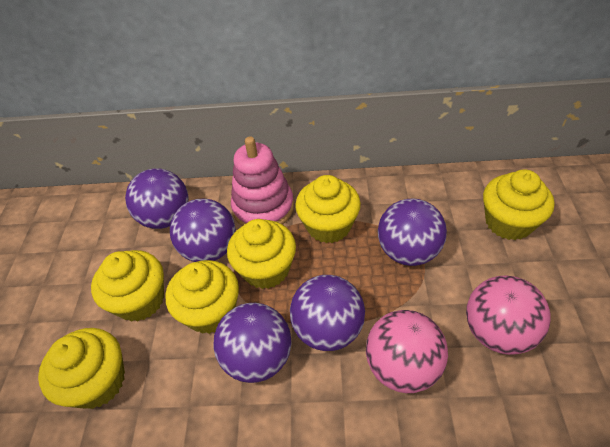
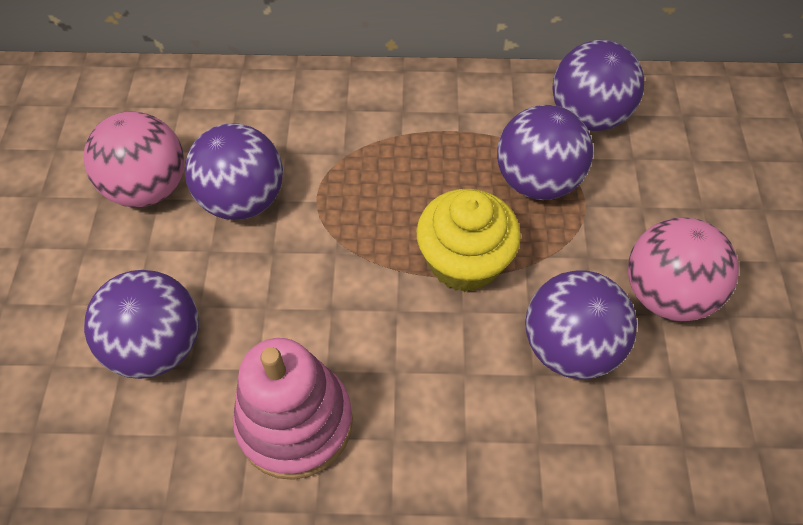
yellow cupcake: [38,328,125,409] [91,250,164,322] [165,260,239,334] [227,219,296,289] [295,175,361,243] [483,170,555,240] = 6 -> [416,189,521,292] = 1

